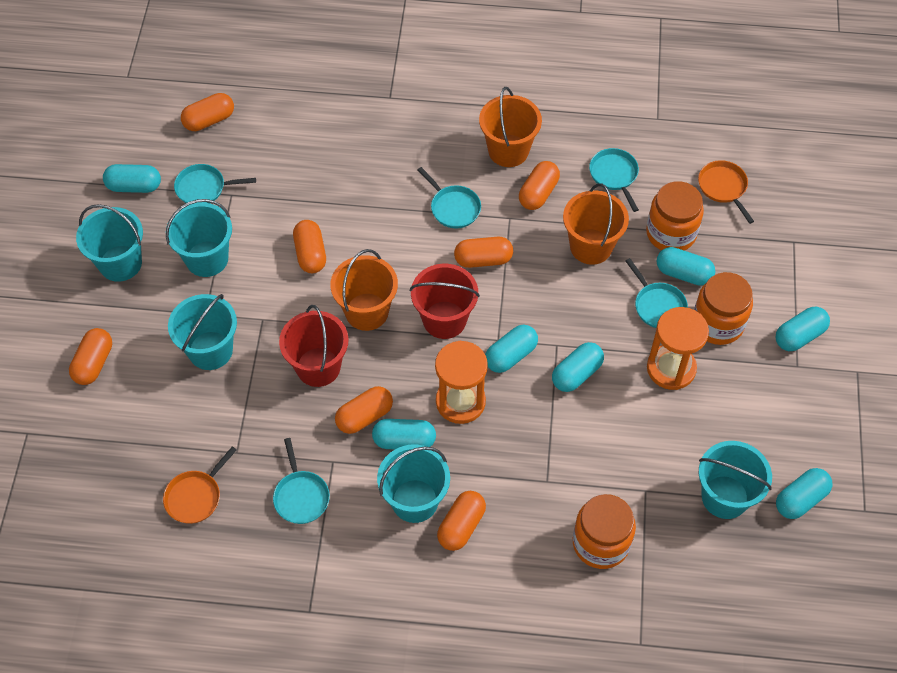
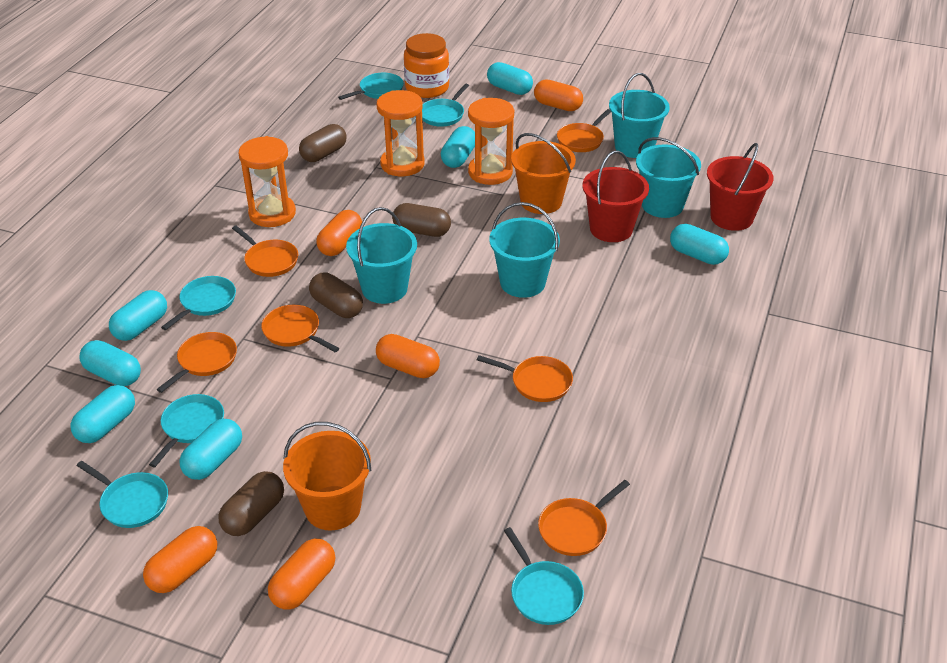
brown capsule: none = 0 -> [218,471,284,536] [299,124,346,162] [309,272,363,318] [392,203,451,237] = 4
orange bucket: [330,249,398,331] [479,87,542,167] [563,183,629,265] = 3 -> [283,422,371,531] [511,133,576,214] = 2
orange capsule: [69,328,112,385] [181,93,234,131] [293,220,326,273] [335,386,393,434] [437,491,486,551] [454,237,513,268] [519,161,560,210] = 7 -> [143,526,217,593] [268,539,335,610] [316,210,362,256] [376,334,440,378] [534,79,583,111] = 5
orange hourglass: [435,341,488,424] [647,307,709,390] = 2 -> [238,136,296,227] [377,90,425,176] [468,98,514,185] = 3
orange jar: [573,494,636,569] [646,181,704,251] [694,272,753,345] = 3 -> [404,33,449,98] = 1
orange pan: [163,446,237,524] [698,160,754,224] = 2 -> [156,332,237,393] [232,225,298,277] [261,305,339,352] [477,355,573,402] [538,480,630,556] [557,109,611,152] = 6
turquoise bucket: [76,204,143,282] [166,199,232,277] [168,294,237,370] [377,444,450,523] [699,441,772,519] = 5 -> [346,207,417,304] [489,202,560,298] [609,73,670,158] [636,137,701,218] = 4
turquoise pan: [174,164,256,203] [273,438,330,524] [417,167,481,228] [589,148,639,212] [626,258,688,328] = 5 -> [77,461,168,528] [149,394,224,467] [161,276,236,330] [338,73,404,100] [422,84,469,127] [504,527,584,625] = 6

